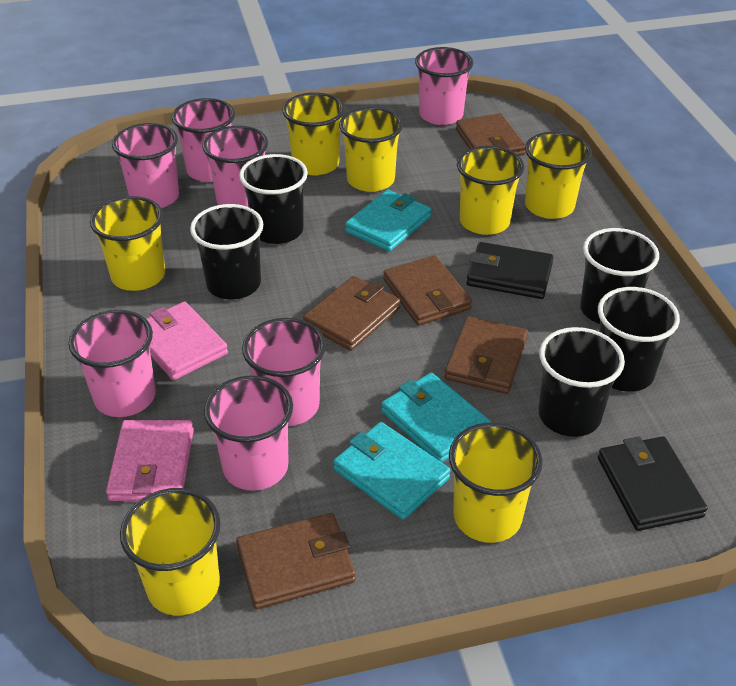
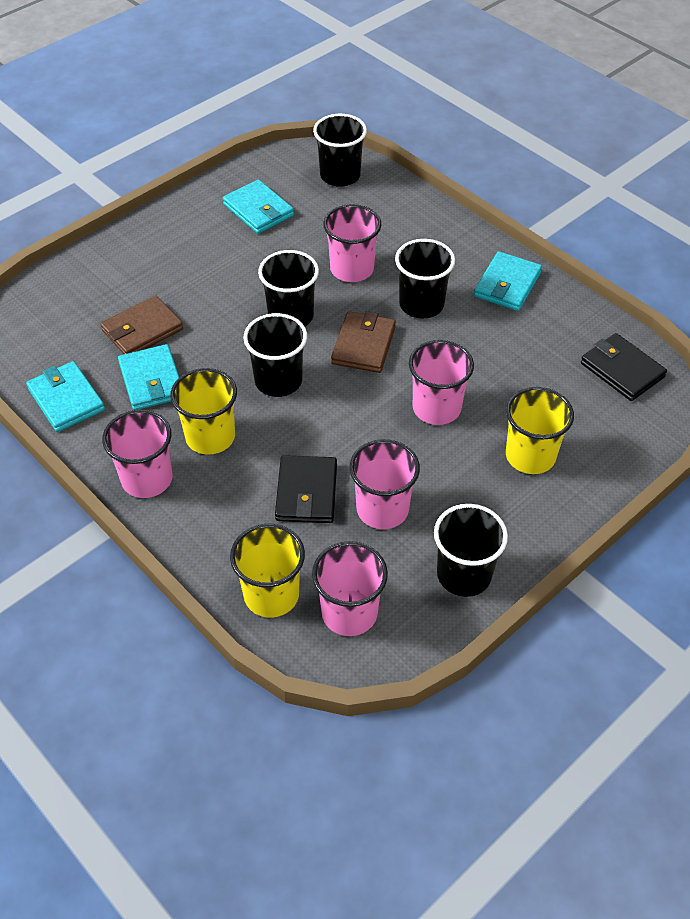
brown wallet: [236,513,356,609] [303,276,400,351] [383,255,472,326] [445,316,528,394] [456,113,526,156] = 5 -> [101,295,183,354] [331,311,396,373] = 2
pink cup: [68,310,156,417] [112,123,179,208] [172,98,235,182] [202,126,268,207] [204,376,293,490] [242,318,326,426] [415,47,473,125] = 7 -> [102,409,173,498] [312,541,388,636] [323,204,381,282] [349,439,420,529] [409,340,474,425] = 5
pink wallet: [106,420,194,501] [147,302,228,380] = 2 -> none = 0
turquoise wallet: [333,422,451,520] [345,190,431,252] [381,373,491,463] = 3 -> [26,361,105,432] [118,344,179,410] [223,179,294,234] [474,251,542,311] = 4
yellow cup: [90,196,165,291] [120,488,221,615] [282,92,345,175] [339,107,403,192] [449,423,543,543] [457,146,524,235] [525,131,592,219] = 7 -> [170,368,237,455] [230,524,305,618] [506,387,574,474] = 3

